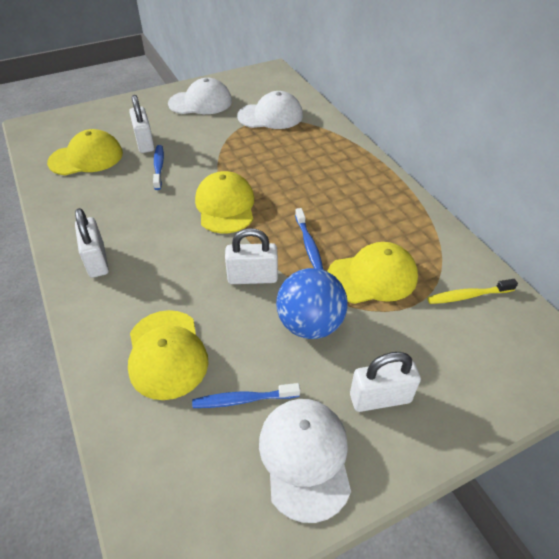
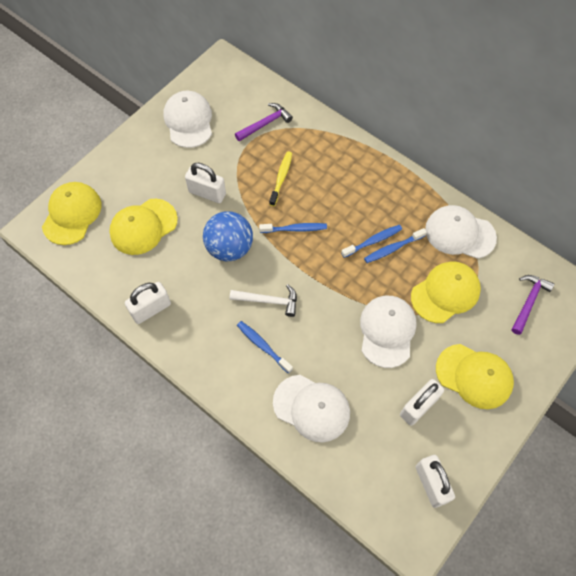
blue toothbrush: [153,145,164,190] [192,383,300,408] [295,208,323,270] = 3 -> [237,321,293,373] [259,223,327,233] [341,225,402,258] [364,228,427,263] = 4
purple hammer: none = 0 -> [235,103,293,141] [512,275,554,335] = 2
white cap: [168,78,232,114] [237,91,303,129] [259,399,351,523] = 3 -> [164,91,212,148] [273,375,350,442] [360,296,417,368] [425,205,497,259] = 4
white hammer: none = 0 -> [230,284,297,317] = 1

